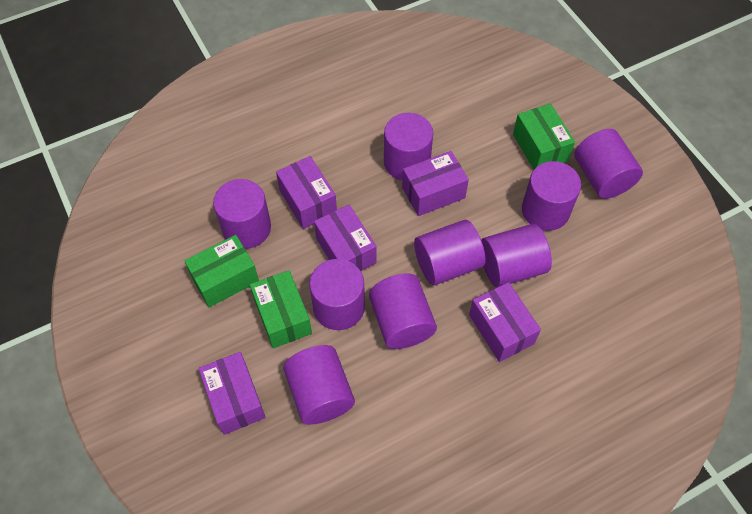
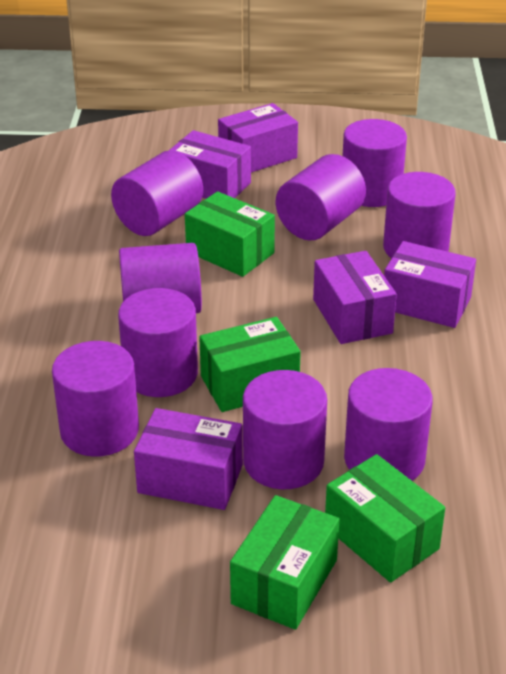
green box: [184,235,259,307] [250,270,312,348] [513,104,575,169] = 3 -> [185,191,275,277] [199,317,301,412] [230,495,340,630] [325,454,445,583] = 4

